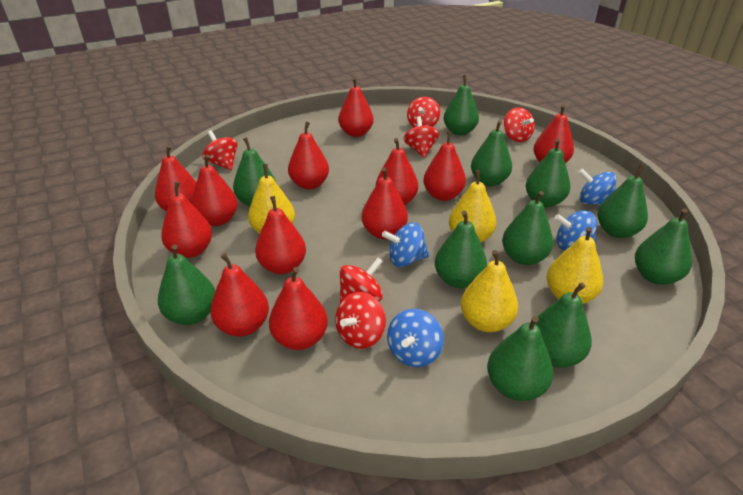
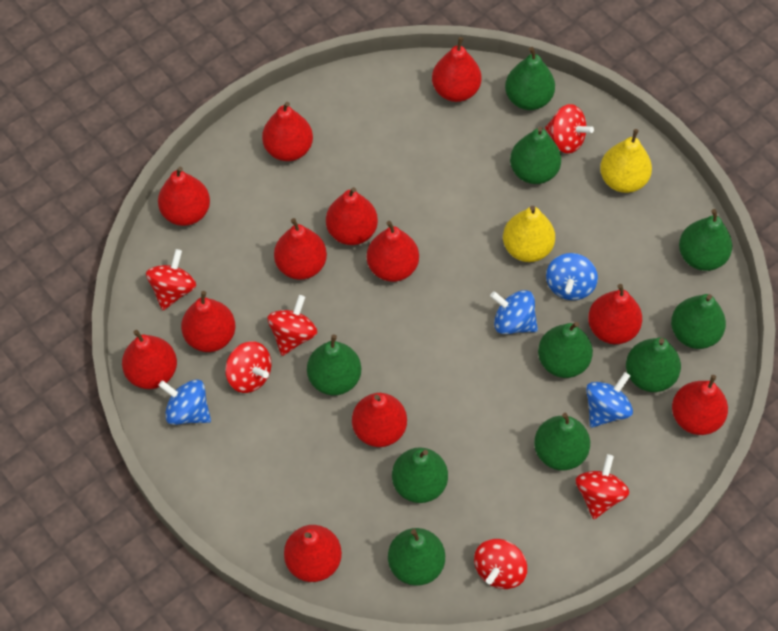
green pear: [158,244,215,325] [233,137,276,207] [435,211,487,288] [444,75,479,136] [471,120,512,186] [487,316,553,401] [502,191,553,265] [526,139,570,207] [535,282,592,368] [598,164,648,238] [635,208,692,285] = 11 -> [307,335,361,396] [388,528,445,586] [392,447,448,503] [505,47,555,110] [510,126,561,184] [534,413,590,470] [538,322,593,378] [626,338,681,392] [671,294,726,349] [679,209,732,271] = 10
yellow pear: [248,164,295,234] [449,170,496,243] [461,250,518,332] [547,227,603,304] = 4 -> [503,206,555,262] [600,129,652,193] = 2

